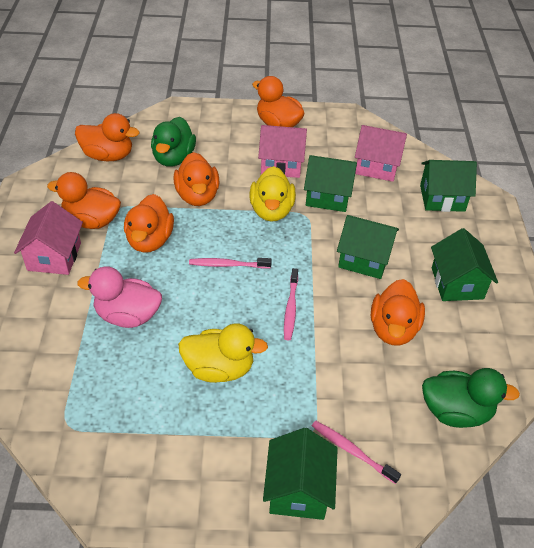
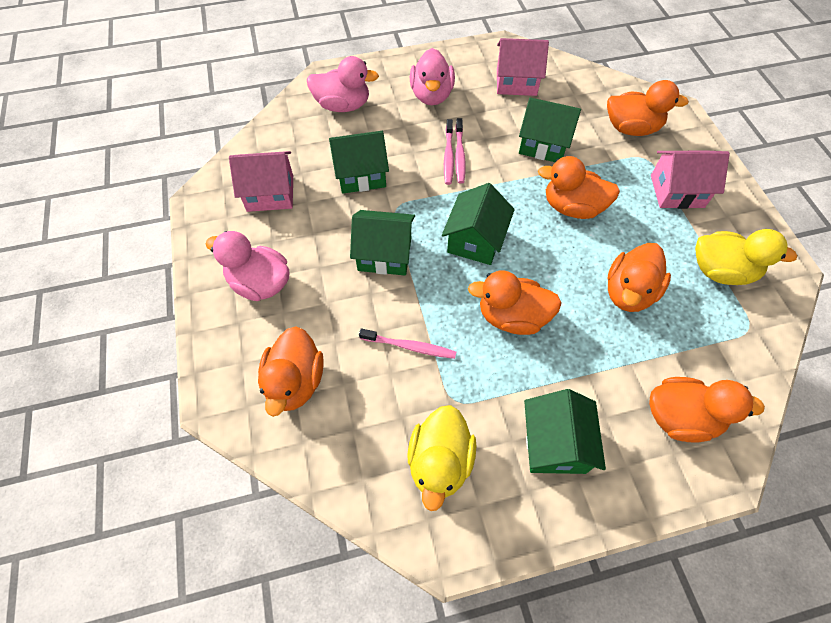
green duck: [151,117,196,167] [422,368,520,428] = 2 -> none = 0
pink duck: [77,267,162,328] = 1 -> [205,231,289,301] [307,56,379,112] [410,48,455,105] = 3

